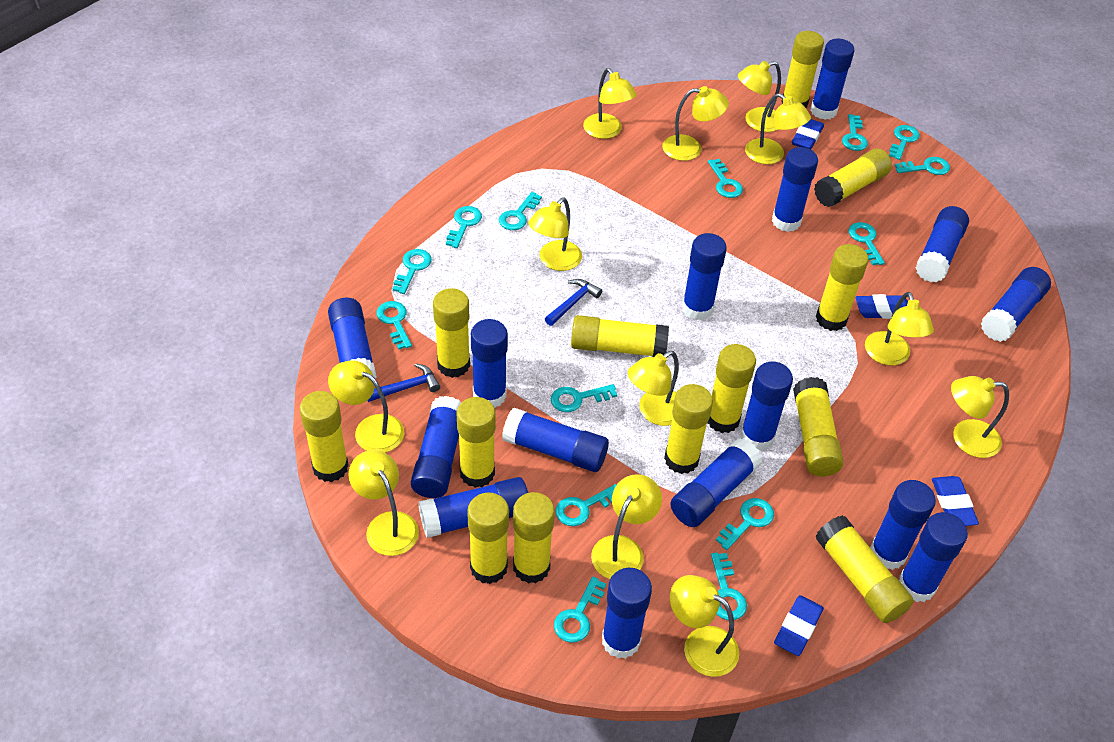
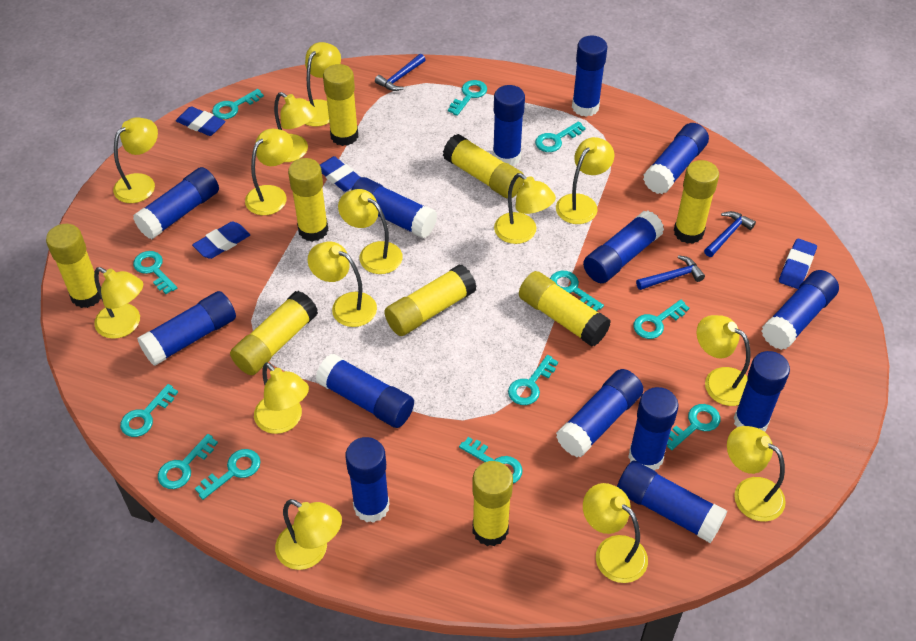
blue glue stick: [328,298,377,378] [411,396,462,498] [418,477,528,538] [471,319,508,408] [502,408,609,472] [602,568,652,659] [670,438,762,527] [682,233,727,320] [740,362,793,451] [772,147,818,232] [810,39,855,120] [870,480,936,570] [899,512,968,602] [916,206,969,283] [981,267,1051,342] = 15 -> [133,167,219,239] [137,291,236,366] [316,354,414,428] [345,437,390,523] [351,177,437,238] [493,85,525,166] [556,369,644,457] [572,35,607,117] [583,211,664,283] [617,461,727,543] [628,387,679,471] [643,123,709,194] [734,351,790,432] [762,270,839,350] = 14
blue hammer: [367,363,440,402] [545,279,602,326] = 2 -> [375,54,426,91] [636,255,705,290] [704,211,756,257] = 3
turquoise key: [376,301,412,350] [393,249,432,294] [446,206,482,248] [499,192,542,230] [551,384,617,412] [554,576,606,643] [555,484,617,526] [708,159,743,198] [711,553,747,620] [716,498,774,550] [842,114,868,151] [848,222,885,265] [889,125,920,160] [895,157,950,175] = 14 -> [120,384,178,437] [133,251,177,294] [158,434,218,489] [195,449,261,500] [212,89,264,119] [448,80,487,116] [459,437,522,483] [508,355,558,405] [535,121,586,152] [550,271,604,311] [633,300,689,339] [667,404,720,450] = 12
yellow glue stick: [300,391,349,482] [433,288,470,378] [457,397,496,488] [467,493,509,584] [513,492,555,584] [571,315,669,357] [664,384,713,474] [708,344,756,433] [781,31,824,108] [793,377,843,476] [814,149,892,207] [816,244,869,331] [816,515,914,623] = 13 -> [46,224,101,308] [230,291,318,375] [288,158,328,242] [323,64,358,146] [384,265,477,336] [443,134,524,199] [472,461,513,546] [519,271,611,347] [674,160,719,244] = 9
yellow lamp: [328,360,404,453] [349,450,419,556] [528,197,582,271] [583,68,636,139] [591,474,662,579] [628,351,679,426] [662,86,729,161] [670,575,739,677] [738,61,781,132] [745,93,811,164] [865,292,934,366] [951,376,1009,458] = 12 -> [94,267,143,339] [113,117,158,203] [245,129,293,215] [254,362,309,434] [274,92,317,162] [275,499,342,570] [305,42,341,127] [308,241,377,327] [338,189,403,274] [494,173,556,244] [556,137,614,224] [583,483,648,583] [697,315,751,406] [727,426,786,522] = 14

